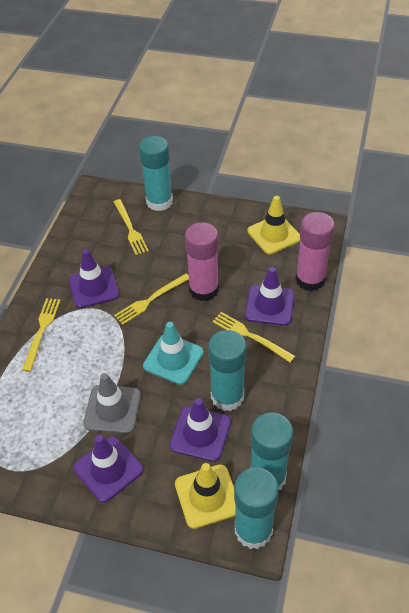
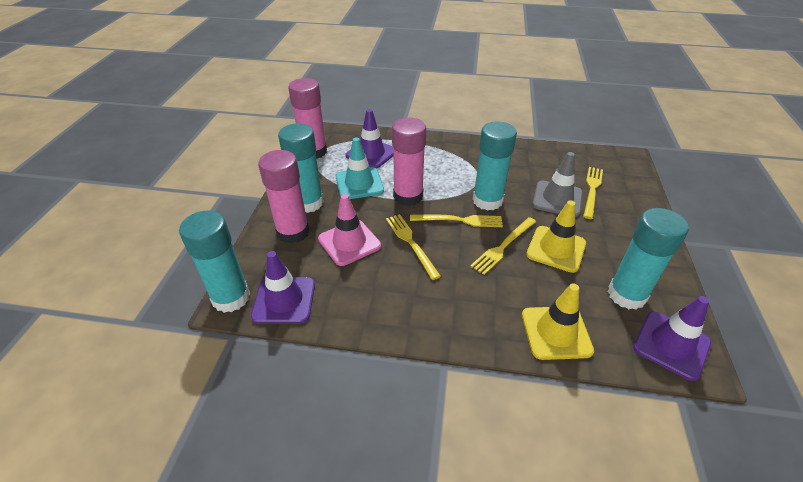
pink glue stick: [185,222,219,301] [295,212,335,291] = 2 -> [258,150,310,244] [288,78,327,158] [392,118,426,206] = 3
pink traffic cone: none = 0 -> [318,194,381,266] = 1
purple traffic cone: [69,249,119,308] [73,435,144,503] [169,398,231,462] [245,267,295,326] = 4 -> [251,251,315,324] [345,109,393,169] [633,296,711,381] = 3

